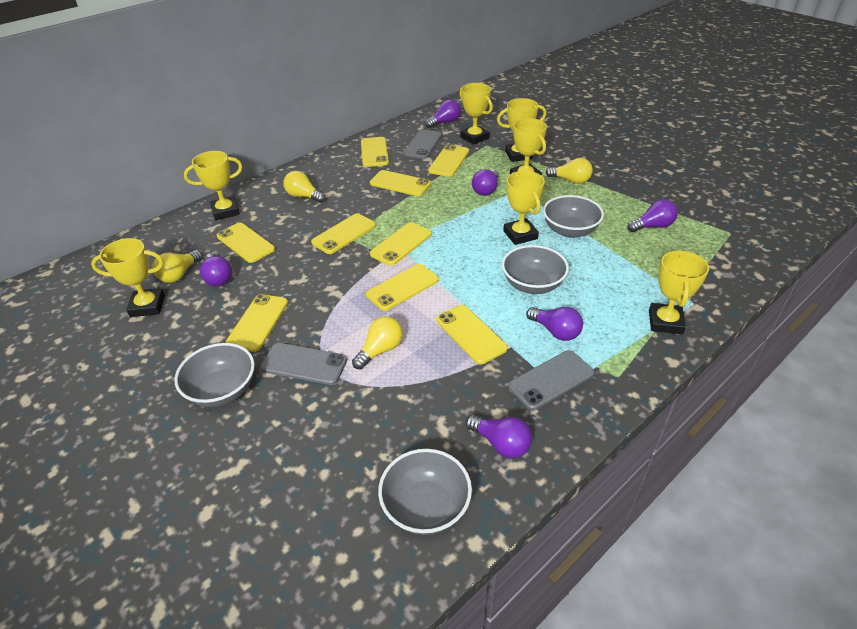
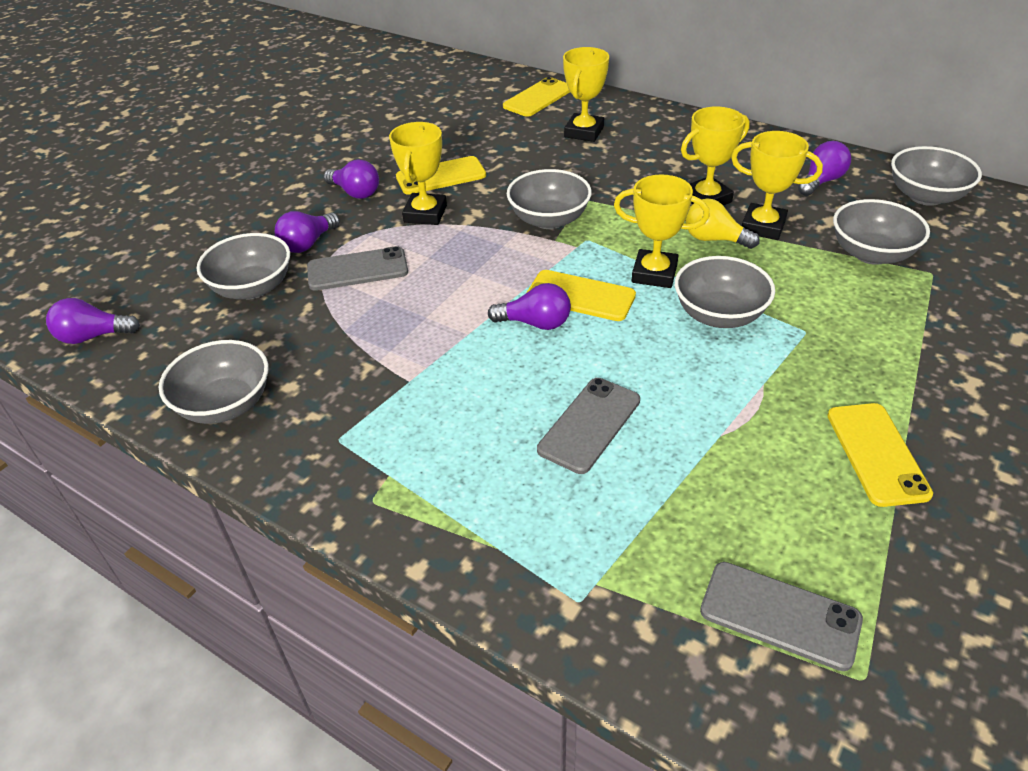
grey bowl: [175,343,255,407] [378,449,472,535] [502,245,569,294] [543,195,604,238] = 4 -> [159,340,269,424] [197,233,290,299] [507,169,592,229] [675,256,775,328] [833,199,930,265] [891,146,982,206] = 6
purple light bulb: [200,254,232,286] [425,99,461,128] [466,415,532,458] [472,169,499,196] [526,307,583,341] [627,199,678,232] = 6 -> [46,298,140,344] [275,211,340,253] [324,159,379,199] [488,283,571,330] [798,141,851,196] = 5
yellow light bulb: [153,250,203,283] [283,171,325,203] [352,316,403,369] [546,158,593,184] = 4 -> [685,199,760,249] = 1
yellow phone: [217,223,275,263] [226,294,288,352] [311,213,376,254] [361,137,389,167] [366,264,439,311] [370,170,431,196] [370,222,432,266] [428,144,469,177] [436,305,508,364] = 9 -> [396,156,486,195] [503,77,570,117] [527,270,636,321] [827,403,933,507] = 4
yellow trophy: [91,238,165,317] [184,151,242,220] [460,83,493,145] [497,98,547,162] [503,171,545,245] [510,118,547,176] [649,250,709,334] = 7 -> [389,122,447,225] [563,47,609,142] [614,174,710,288] [681,107,750,205] [731,131,823,240] = 5

